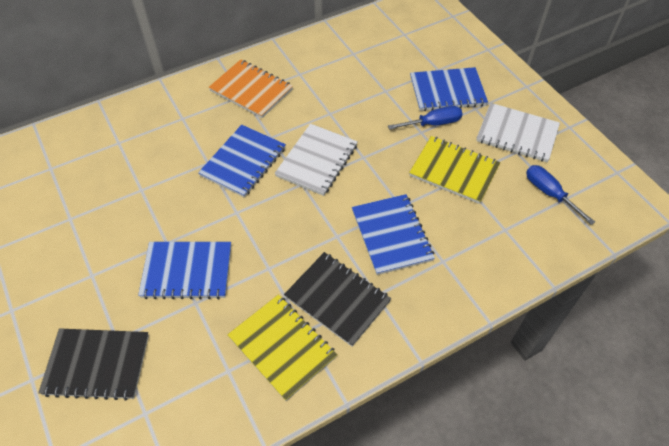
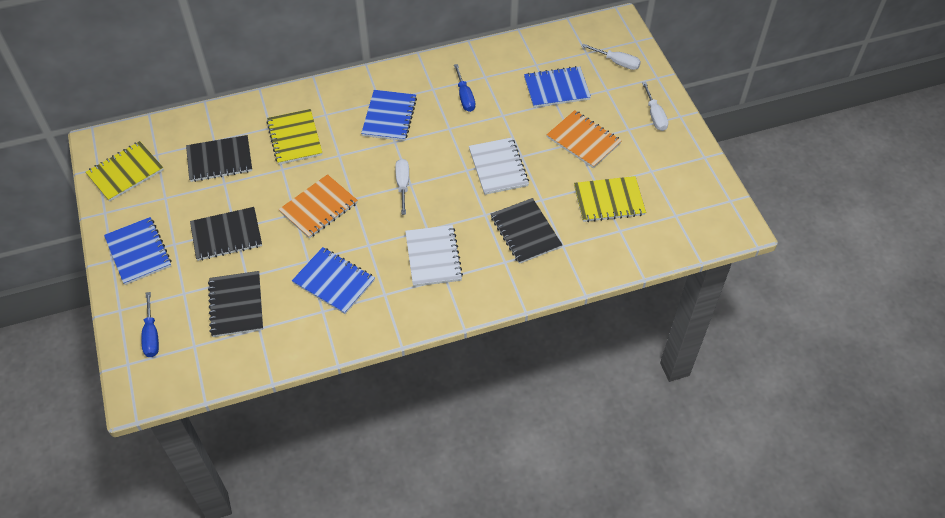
black notebook: [38,328,149,400] [284,252,391,346] = 2 -> [186,135,252,182] [190,207,262,261] [208,271,263,337] [491,198,562,264] = 4
orange notebook: [209,59,293,118] = 1 -> [279,174,358,238] [546,110,622,168] = 2
white screwdriver: none = 0 -> [395,159,409,215] [582,44,641,70] [642,82,669,131] = 3
yellow notebook: [227,295,337,401] [409,136,500,204] = 2 -> [85,141,164,202] [267,109,322,165] [574,176,646,222] = 3

